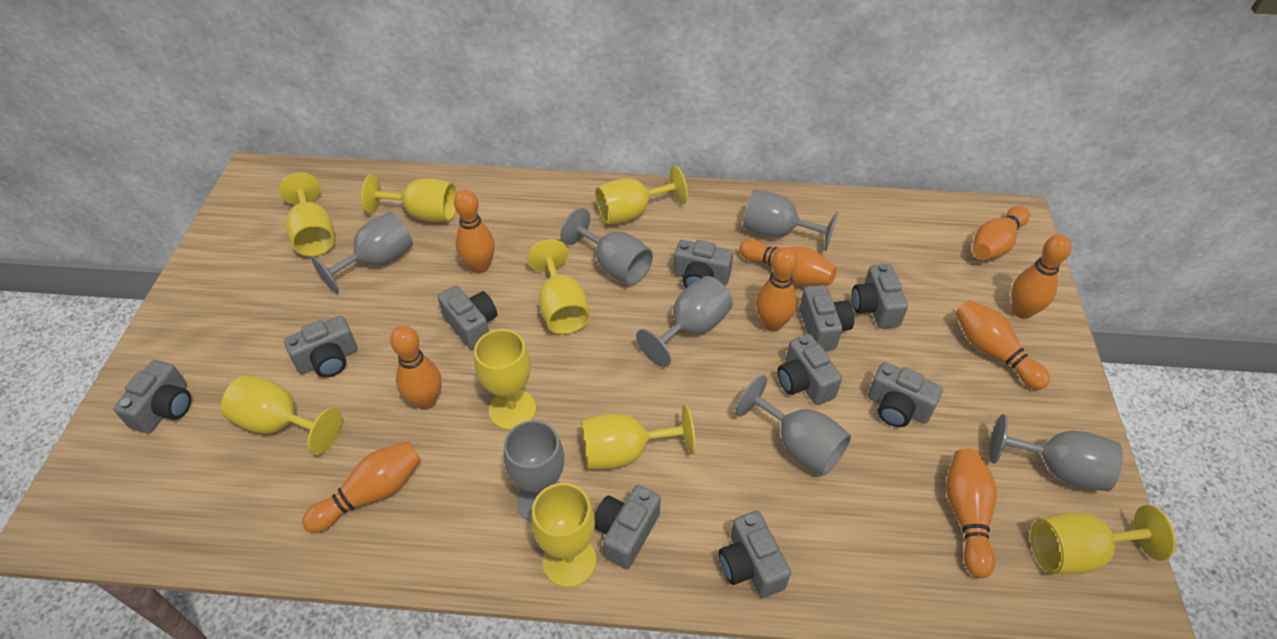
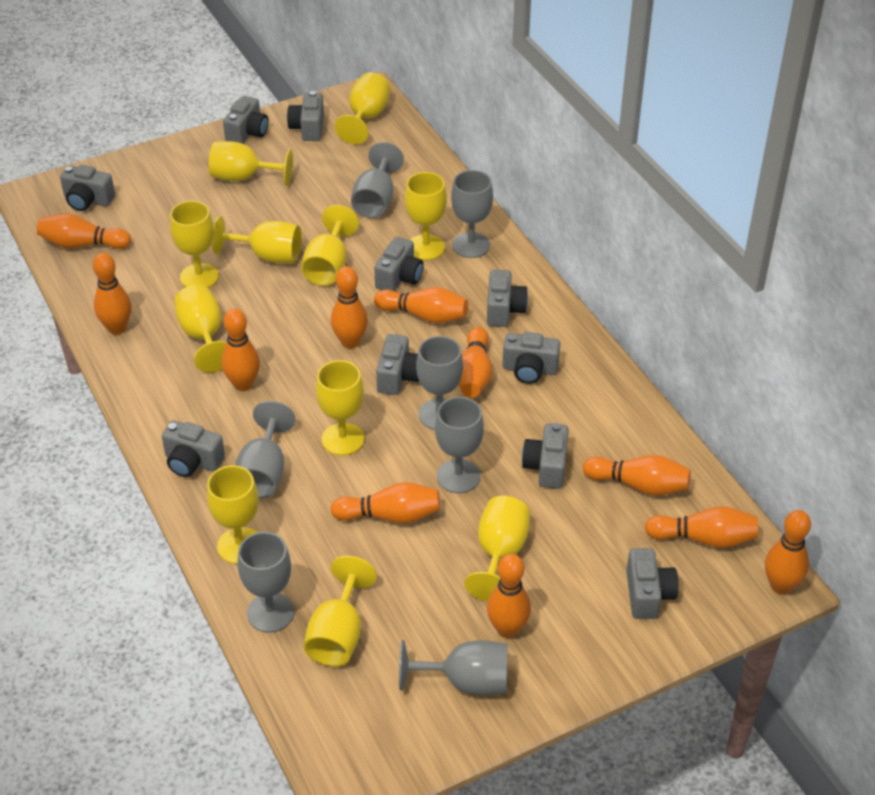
orange bowling pin: [302,442,421,533] [390,326,441,410] [454,189,495,274] [739,239,837,286] [756,247,798,332] [946,449,997,578] [955,300,1050,390] [973,206,1030,260] [1011,234,1072,319] = 9 -> [37,214,131,249] [93,253,131,335] [221,309,260,391] [330,482,440,523] [331,266,368,349] [374,287,468,323] [458,327,492,398] [487,554,531,638] [583,455,691,496] [645,506,758,548] [765,510,811,594] = 11
yellow goblet: [221,375,342,455] [279,172,334,257] [361,174,457,222] [474,329,536,430] [527,239,590,335] [531,483,596,588] [581,405,696,469] [596,166,688,225] [1031,505,1176,574] = 9 -> [170,201,219,288] [174,285,227,373] [207,465,259,564] [209,141,293,186] [212,216,302,263] [301,205,359,286] [304,556,377,667] [316,360,365,456] [335,72,390,145] [405,172,447,260] [464,496,530,602] = 11

